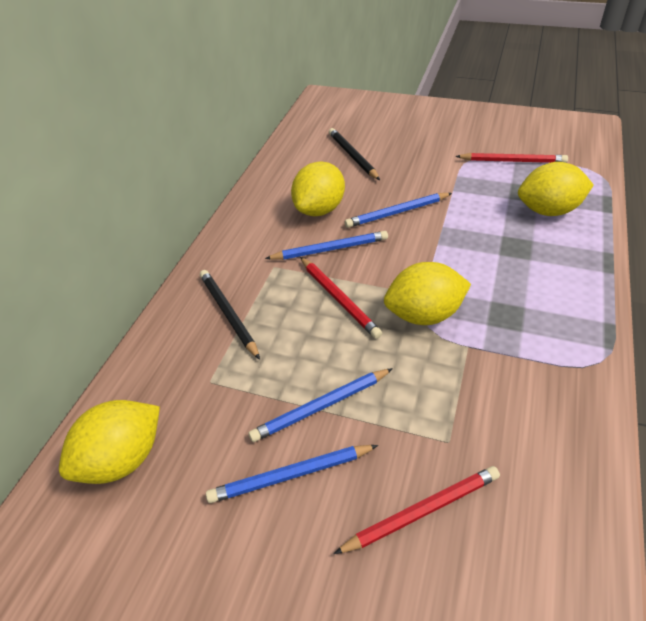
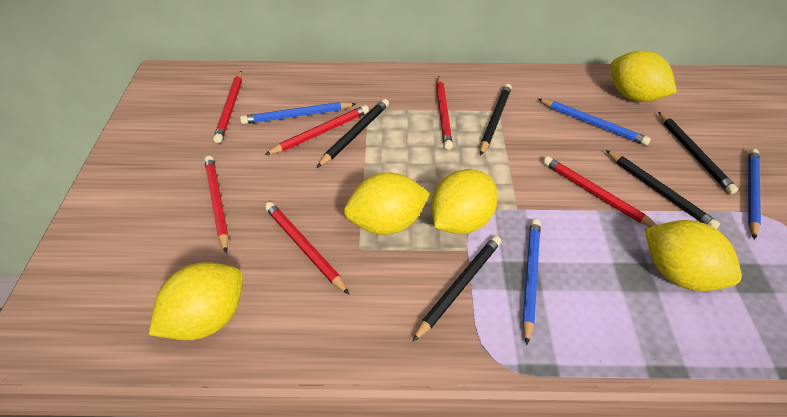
black pencil: [200,270,260,360] [329,128,380,180] = 2 -> [317,99,389,168] [412,236,501,342] [480,84,512,156] [606,150,720,229] [658,112,738,194] = 5
red pencil: [300,257,382,339] [334,466,500,554] [455,153,568,163] = 3 -> [204,156,229,253] [213,71,242,143] [265,105,369,155] [265,202,350,295] [436,76,453,150] [543,156,657,227] = 6
yellow lemon: [59,400,160,484] [291,161,345,216] [384,262,471,325] [518,162,594,216] = 4 -> [149,262,243,340] [344,172,430,235] [431,169,498,234] [610,51,677,102] [645,220,742,291] = 5

